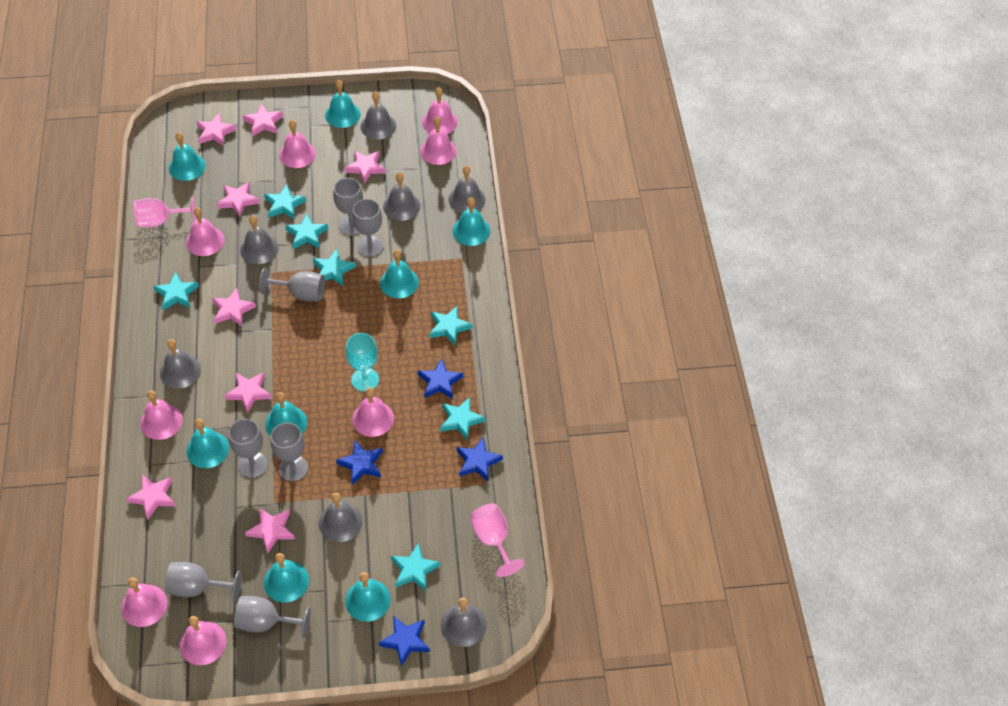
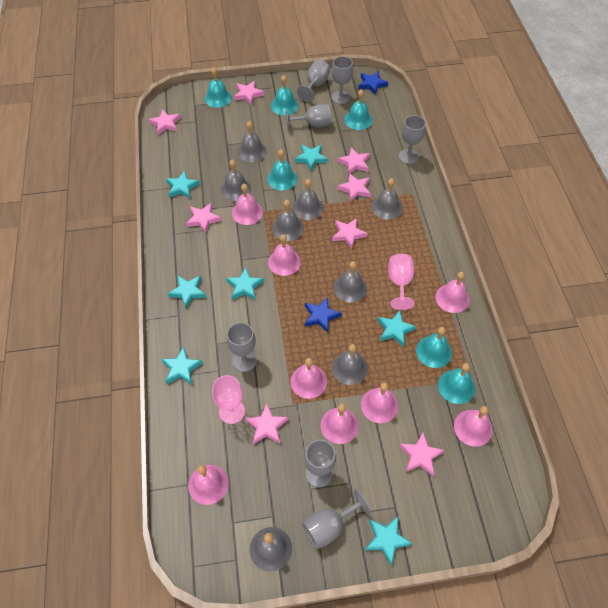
blue star: [336,440,383,485] [378,616,430,667] [418,358,463,399] [457,438,503,481] = 4 -> [305,297,342,333] [358,71,388,94] = 2
grey bell: [160,339,201,388] [240,215,279,264] [319,493,363,542] [360,91,396,140] [383,172,421,221] [441,598,487,647] [448,165,486,213] = 7 -> [221,160,251,201] [238,121,267,162] [250,527,292,572] [272,200,304,241] [293,179,324,220] [332,344,368,385] [334,261,367,303] [371,178,403,220] = 8
turquoise bell: [169,132,206,181] [186,419,229,468] [264,553,309,602] [265,392,307,436] [325,80,361,128] [345,572,391,622] [380,250,419,298] [452,197,490,246] = 8 -> [204,67,232,108] [267,149,297,190] [271,75,299,115] [344,89,372,130] [416,327,452,368] [438,363,475,404] = 6
turquoise goblet: [346,333,379,392] = 1 -> none = 0

